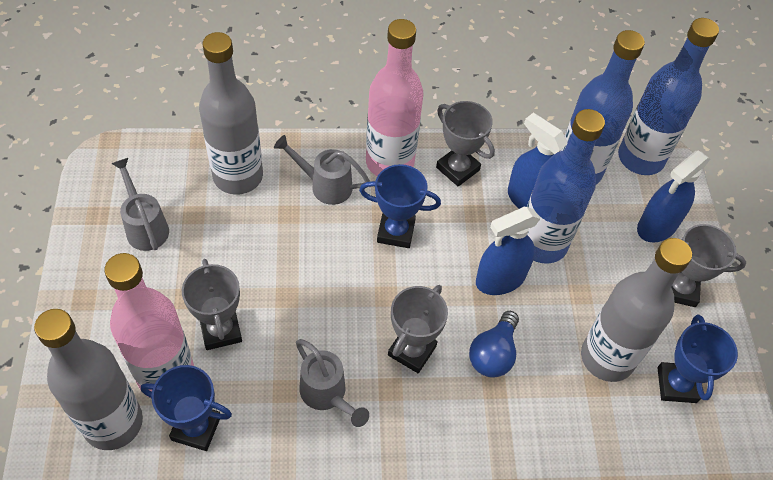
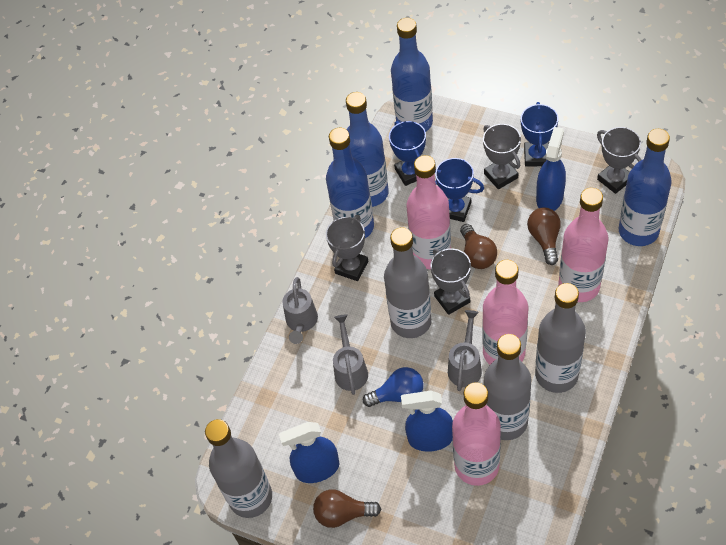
blue bottle: [527,109,605,264] [559,30,645,184] [618,18,719,175] = 3 -> [326,128,374,238] [346,92,389,207] [391,18,433,131] [618,129,672,246] = 4
brown light bulb: none = 0 -> [313,489,381,528] [460,224,497,269] [527,208,561,265] = 3
grey bottle: [34,309,143,450] [199,32,263,195] [581,238,692,382] = 3 -> [205,419,272,518] [384,227,432,338] [484,334,531,440] [535,283,586,393] = 4
pink bottle: [104,253,194,393] [366,19,424,176] = 2 -> [407,155,451,269] [452,382,501,486] [482,260,528,365] [559,188,608,302] = 4

